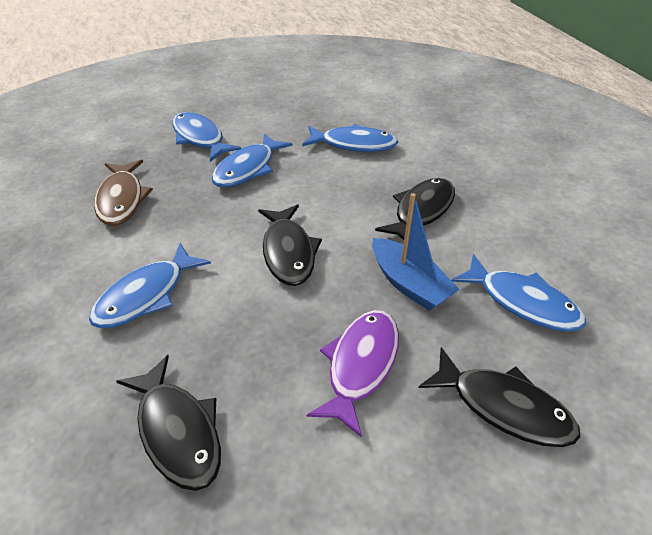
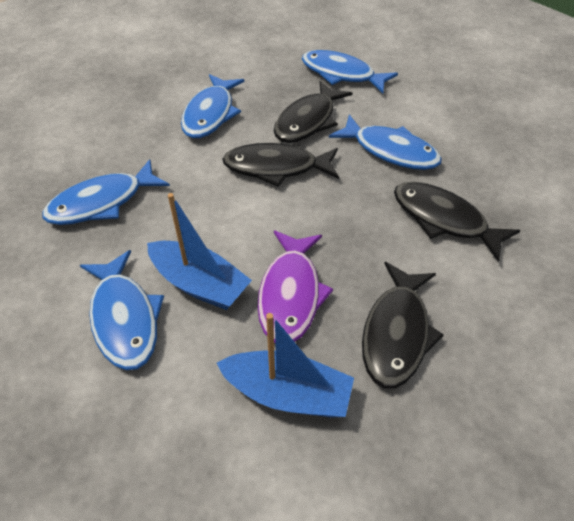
blue boat: [372,193,460,311] = 1 -> [147,193,252,310] [217,313,354,418] = 2
brown fish: [94,160,153,226] = 1 -> none = 0

